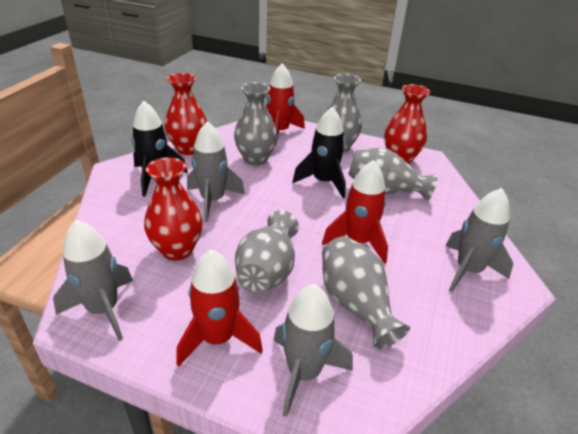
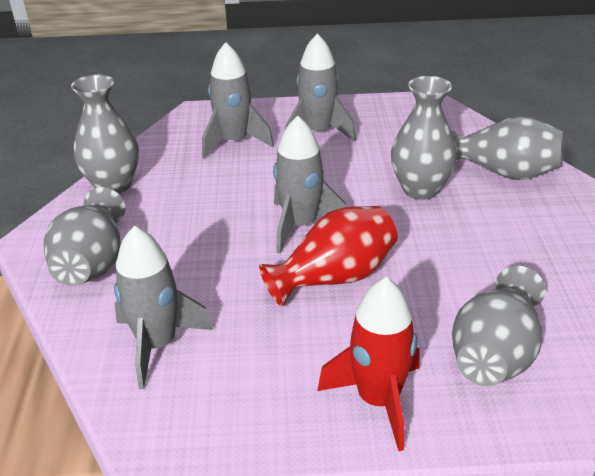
black rocket: [131,101,188,197] [293,107,346,198] = 2 -> none = 0
red rocket: [176,249,263,367] [266,63,305,144] [322,160,388,264] = 3 -> [317,277,420,451] = 1
red vase: [144,157,203,261] [165,73,207,155] [384,84,430,164] = 3 -> [259,206,398,307] = 1

